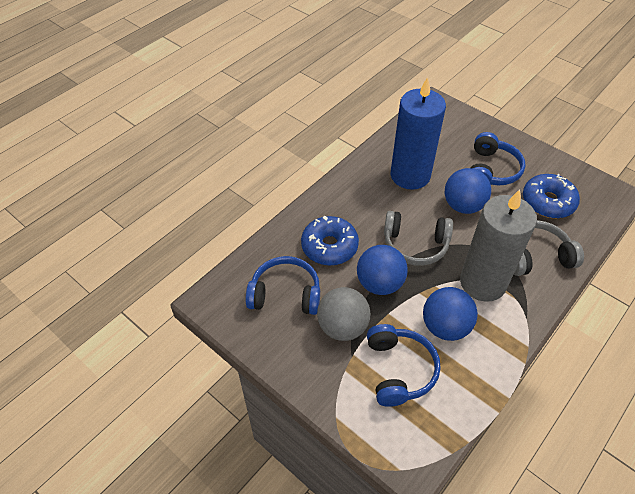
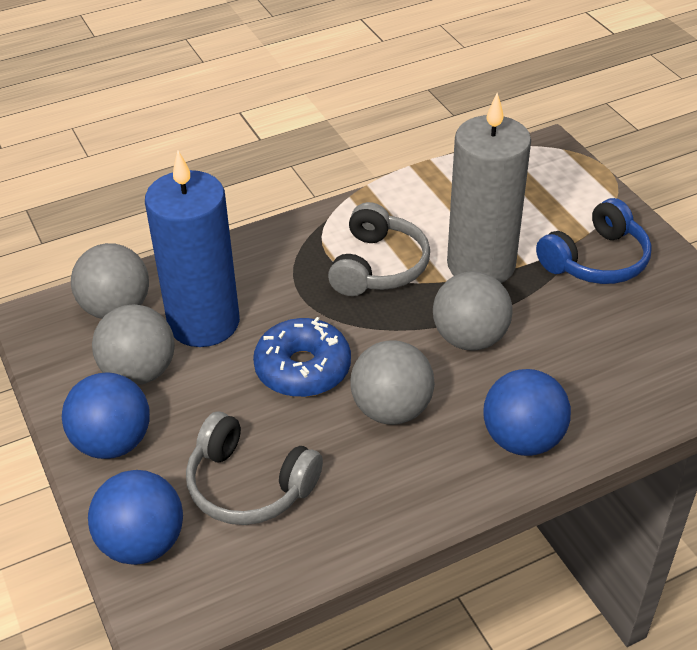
blue donut: [301,215,359,265] [523,174,580,218] = 2 -> [253,317,351,397] = 1
blue headphones: [245,256,320,315] [367,324,441,407] [470,132,526,186] = 3 -> [536,198,652,284] = 1
grey ball: [317,287,370,341] = 1 -> [71,243,149,319] [92,304,175,385] [350,340,435,425] [433,271,513,351] = 4

